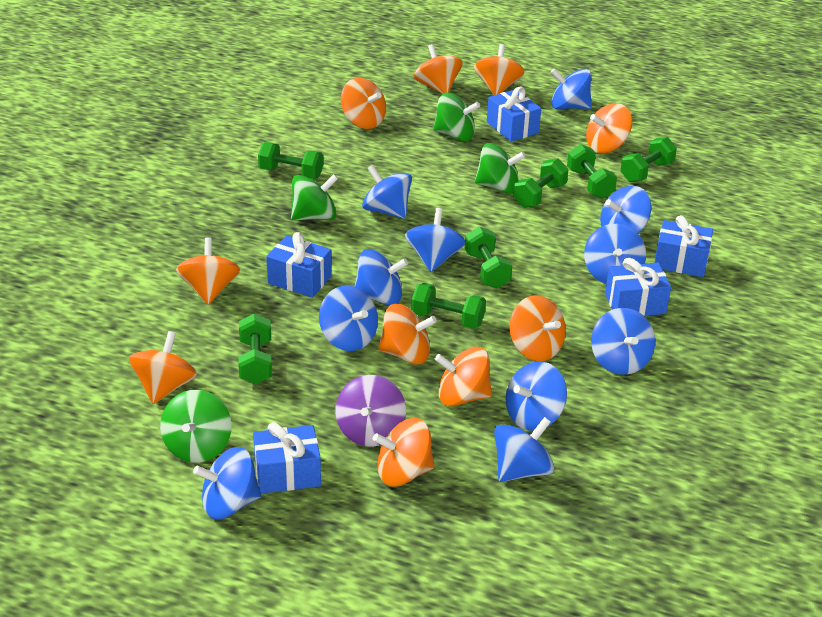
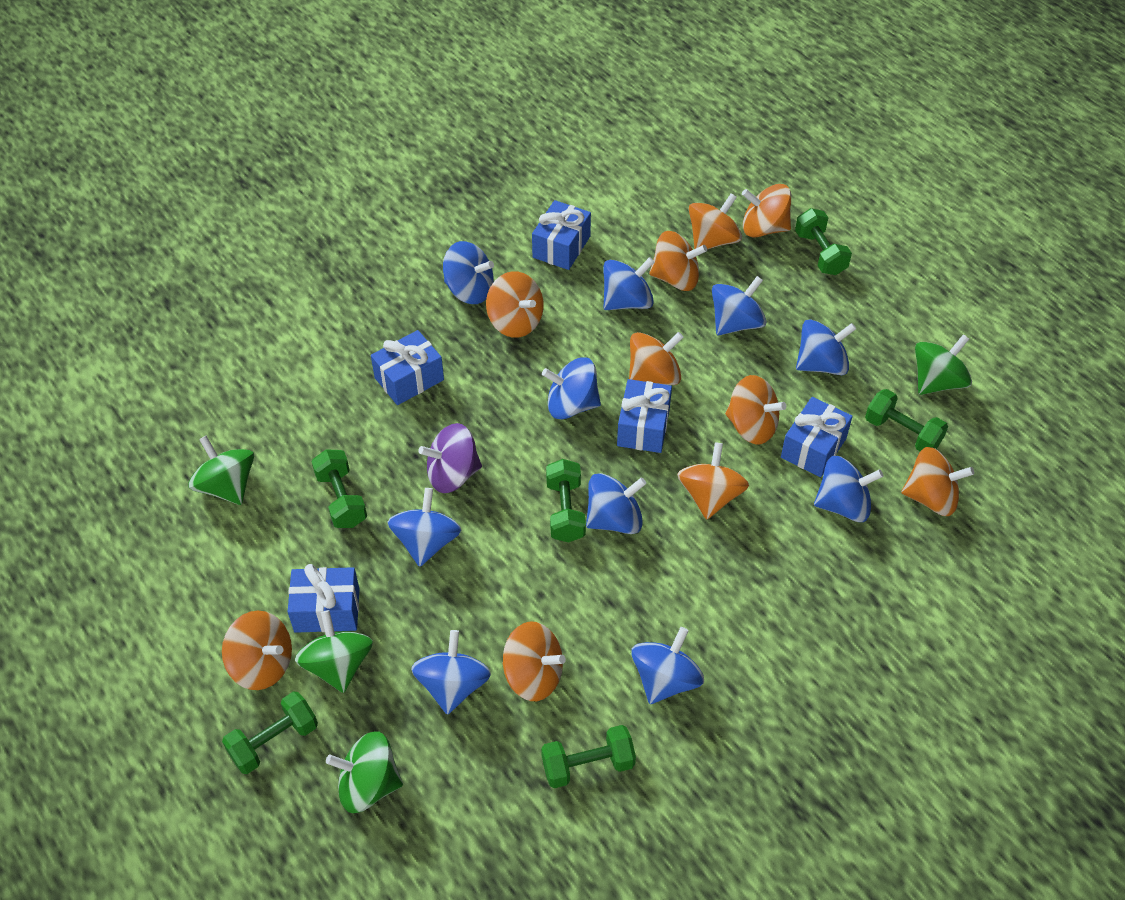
blue spinning top: [193,447,261,520] [319,285,378,351] [354,249,408,306] [362,165,412,219] [405,208,466,272] [494,417,554,482] [506,361,567,431] [550,68,591,109] [584,224,646,284] [591,308,655,375] [600,186,651,234] = 11 -> [388,488,461,567] [411,630,491,715] [443,241,494,304] [542,357,601,419] [586,473,646,534] [603,257,654,310] [631,627,704,704] [712,276,766,335] [796,319,856,375] [814,456,883,522] = 10
green dumbbell: [239,314,272,384] [258,142,323,179] [411,283,486,329] [465,227,512,288] [513,159,568,208] [567,144,617,199] [621,137,677,182] = 7 -> [222,691,318,774] [312,450,367,528] [541,725,636,788] [546,459,586,543] [795,208,852,275] [865,389,948,451] = 6

